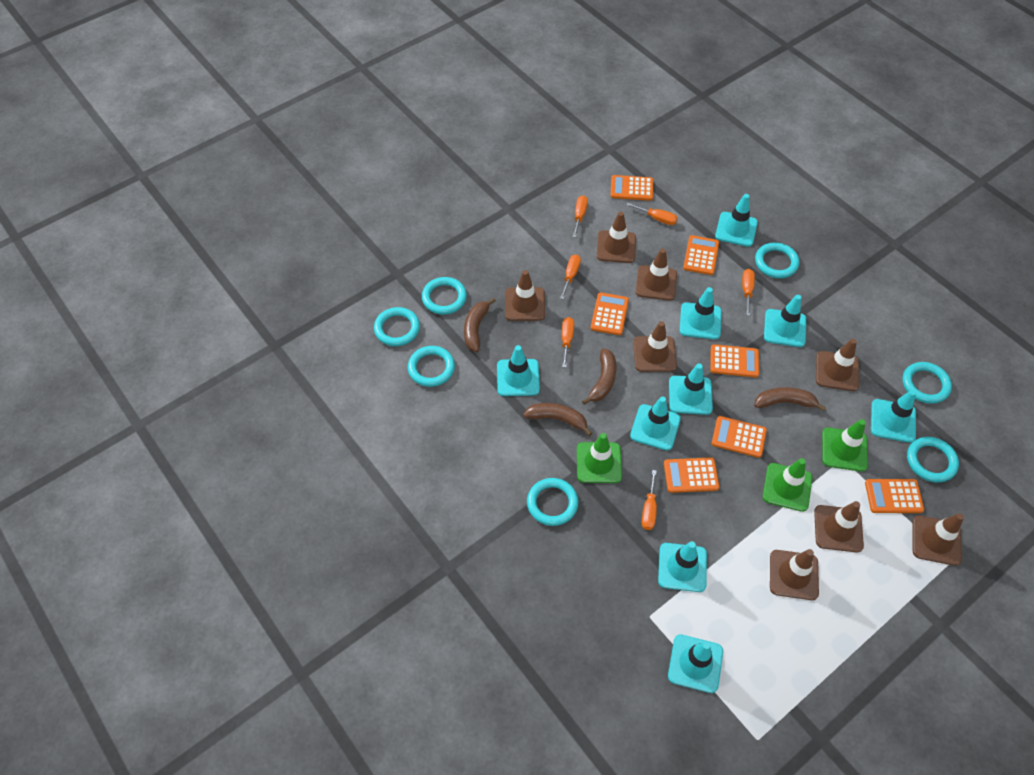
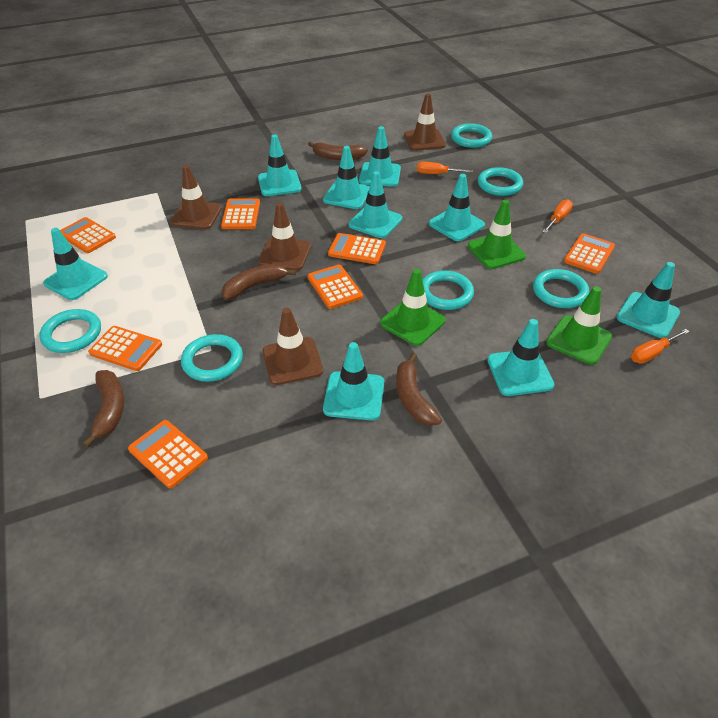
brown traffic cone: [505,270,545,321] [597,212,636,263] [633,321,677,372] [635,248,677,301] [770,549,819,600] [814,501,864,552] [816,339,859,391] [912,513,964,566] = 8 -> [170,165,222,229] [258,203,311,271] [263,308,323,385] [404,93,446,151] = 4
orange screwdriver: [560,255,581,299] [562,317,574,367] [573,195,588,237] [626,203,678,225] [642,470,657,530] [742,269,755,316] = 6 -> [417,162,473,174] [542,199,573,233] [631,329,690,364] = 3
turquoise ring: [374,307,420,346] [408,346,455,387] [422,277,467,315] [527,478,578,526] [755,242,799,278] [902,362,952,404] [907,437,959,482] = 7 -> [39,309,101,353] [181,334,243,382] [422,271,474,310] [451,123,492,148] [478,167,523,196] [533,269,589,308] = 6

